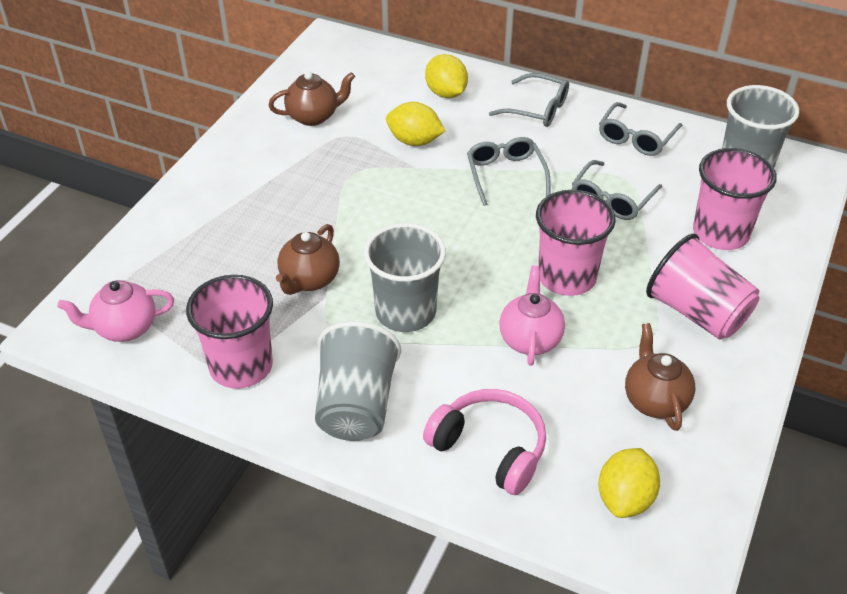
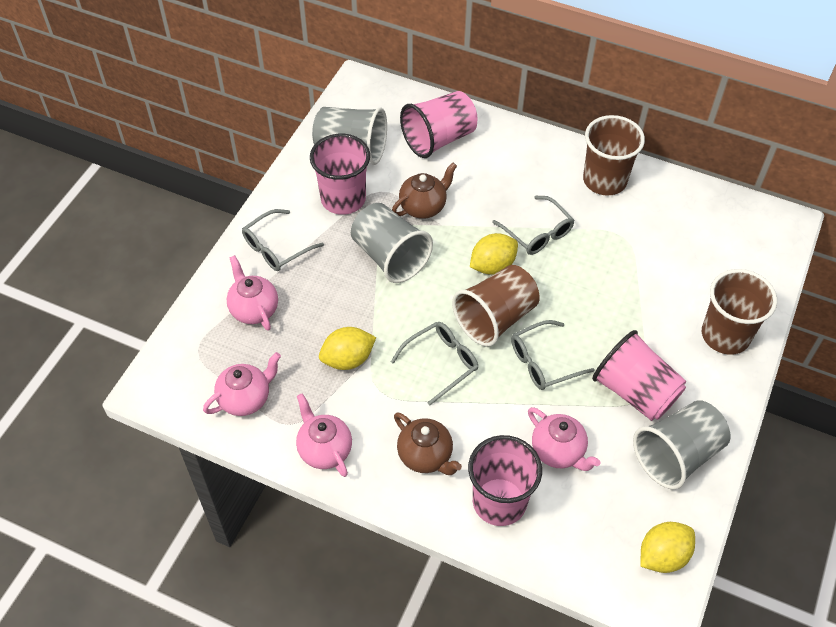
brown cup: none = 0 -> [452,265,540,347] [583,115,645,196] [702,269,777,355] = 3
brown teapot: [269,71,355,126] [276,224,340,295] [625,323,695,431] = 3 -> [392,163,457,219] [394,412,462,475] = 2
pink headphones: [423,389,546,495] = 1 -> none = 0
pink teapot: [57,280,174,342] [499,265,565,366] = 2 -> [203,352,281,416] [227,255,278,331] [296,393,352,477] [528,407,600,471] = 4

